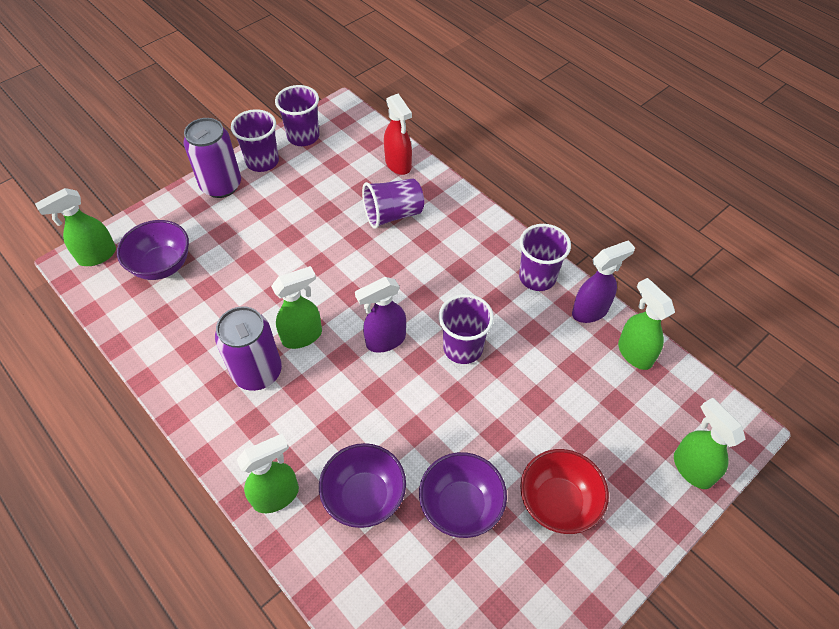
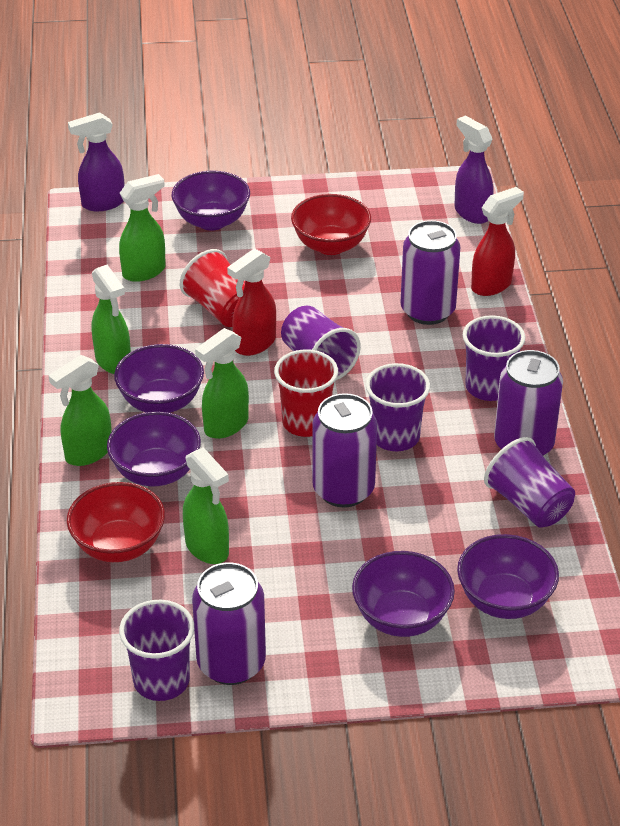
purple bowl: [117,220,189,280] [319,443,406,528] [419,452,507,538] = 3 -> [107,411,201,486] [114,344,204,413] [172,171,250,231] [352,551,455,637] [457,534,559,619] = 5
purple can: [183,118,241,198] [215,306,282,391] = 2 -> [192,562,266,685] [312,393,377,508] [400,220,460,325] [494,350,563,456] = 4
red bowl: [520,449,609,534] = 1 -> [67,482,165,562] [291,194,371,255] = 2
red cup: none = 0 -> [180,249,245,327] [274,349,338,437] = 2
red spray bottle: [384,94,412,175] = 1 -> [227,248,276,356] [471,187,524,296] = 2

